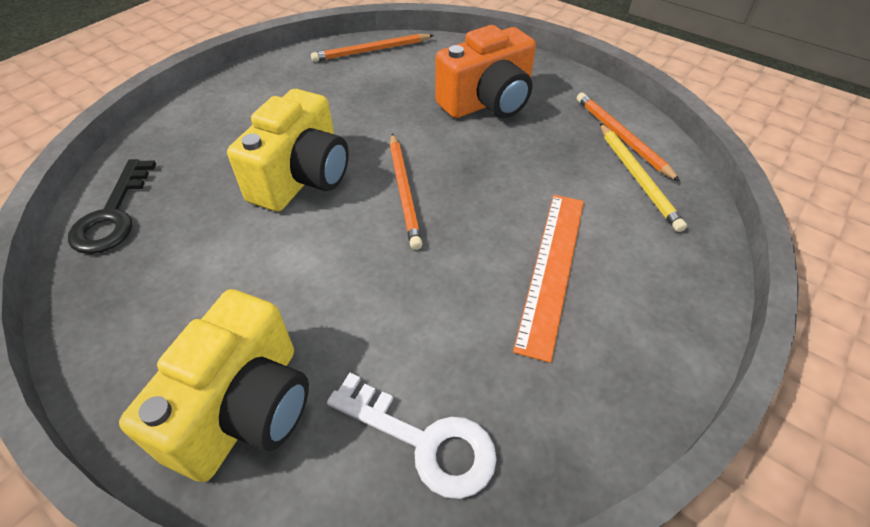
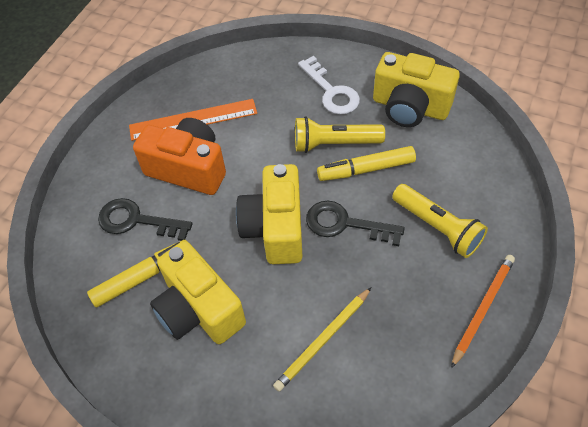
black key: [68,159,156,254] = 1 -> [98,198,193,241] [306,201,405,246] = 2
orange pencil: [311,34,434,62] [390,134,422,250] [577,93,680,182] = 3 -> [451,255,515,368] = 1
yellow camera: [119,289,309,482] [227,89,349,212] = 2 -> [150,241,246,344] [236,164,303,264] [373,52,460,127] = 3
yellow flashlight: none = 0 -> [295,116,385,153] [392,184,488,258] = 2
yellow marker: none = 0 -> [87,240,186,307] [317,146,416,181] = 2

